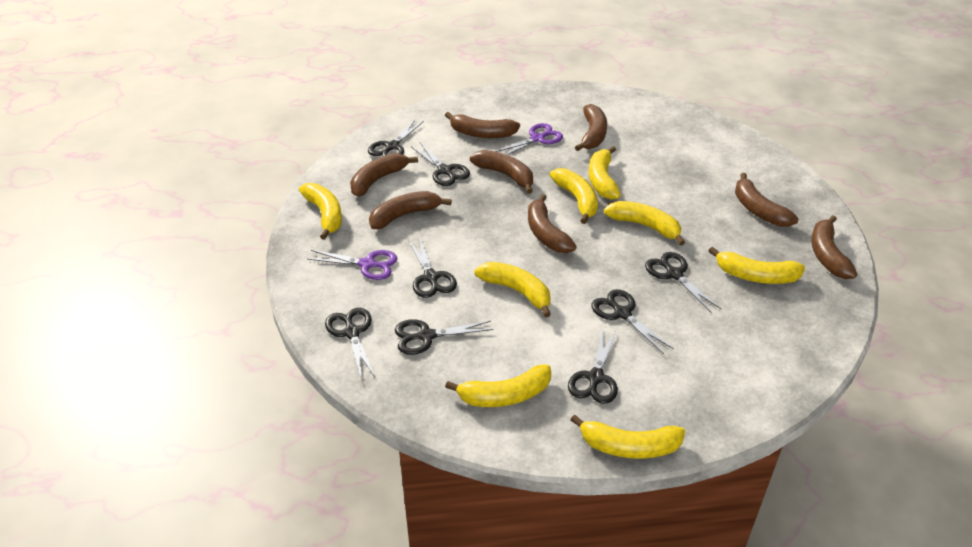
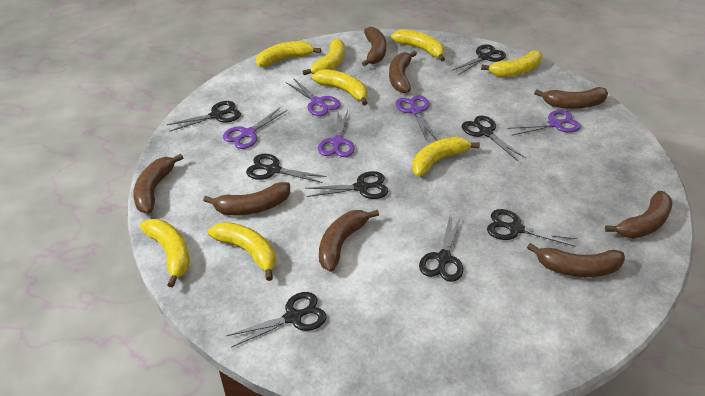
purple scissors: [307,250,397,280] [495,123,563,155] = 2 -> [223,108,287,149] [286,78,340,116] [318,111,355,157] [395,95,436,139] [507,110,581,135] = 5

